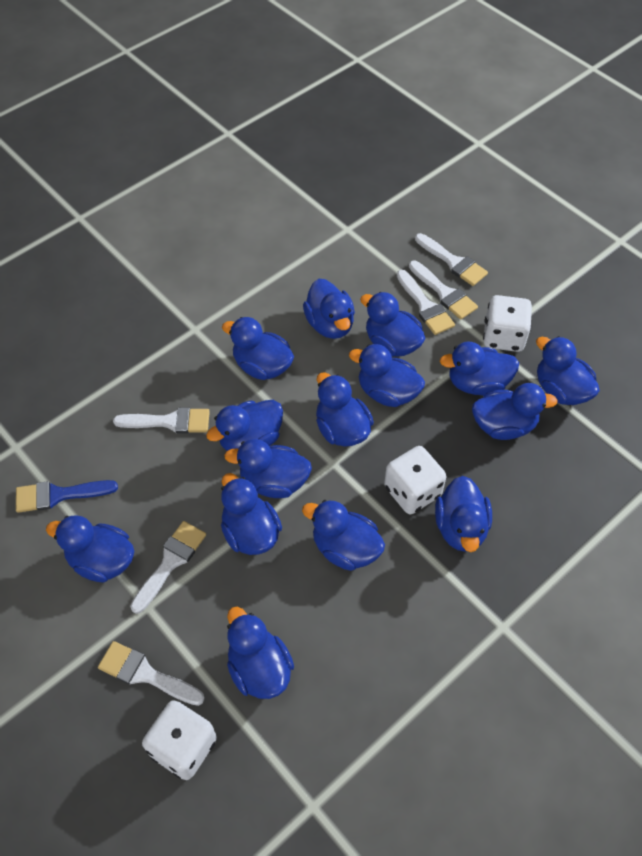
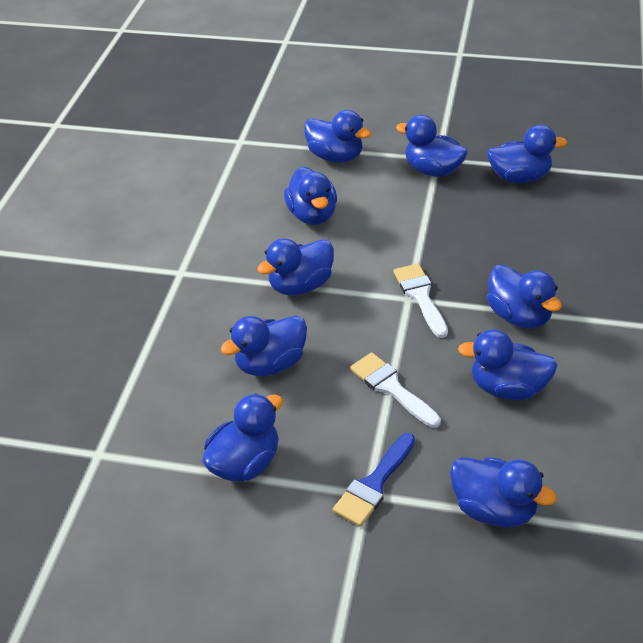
blue duck: [46,515,134,583] [206,400,283,451] [221,473,282,555] [222,317,294,380] [224,439,312,498] [227,607,294,699] [302,500,385,571] [303,279,355,339] [316,372,374,447] [349,344,425,407] [360,292,426,357] [435,476,492,552] [440,342,519,396] [472,383,558,440] [536,336,600,405] = 15 -> [202,393,283,482] [220,315,307,376] [257,238,334,296] [284,167,337,225] [304,110,371,163] [396,115,468,177] [450,457,557,527] [458,330,557,400] [487,124,567,183] [487,265,562,328] = 10
white brush: [98,641,205,706] [113,407,210,433] [130,521,206,614] [397,270,455,335] [409,261,478,320] [415,233,488,286] = 6 -> [350,353,441,428] [393,264,448,338] = 2
white dice: [142,700,217,780] [384,446,446,514] [483,295,532,352] = 3 -> none = 0

